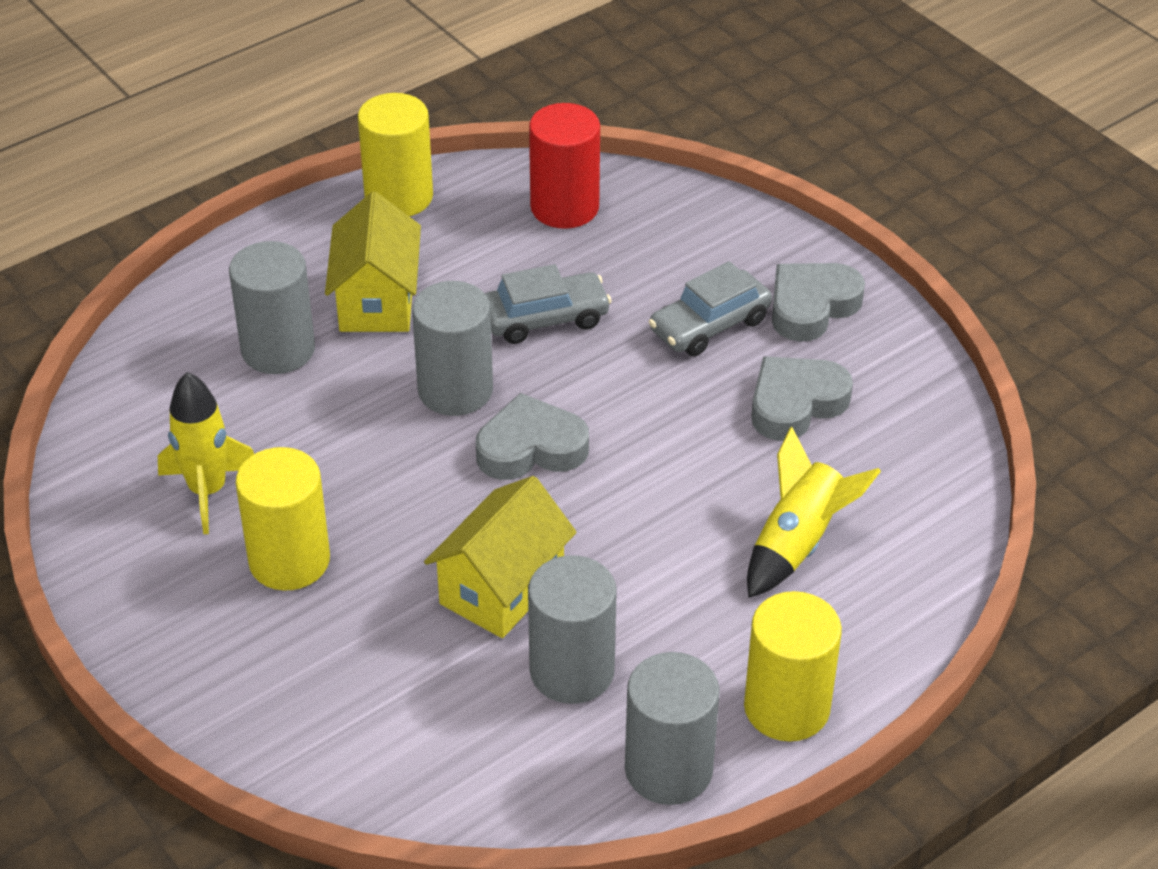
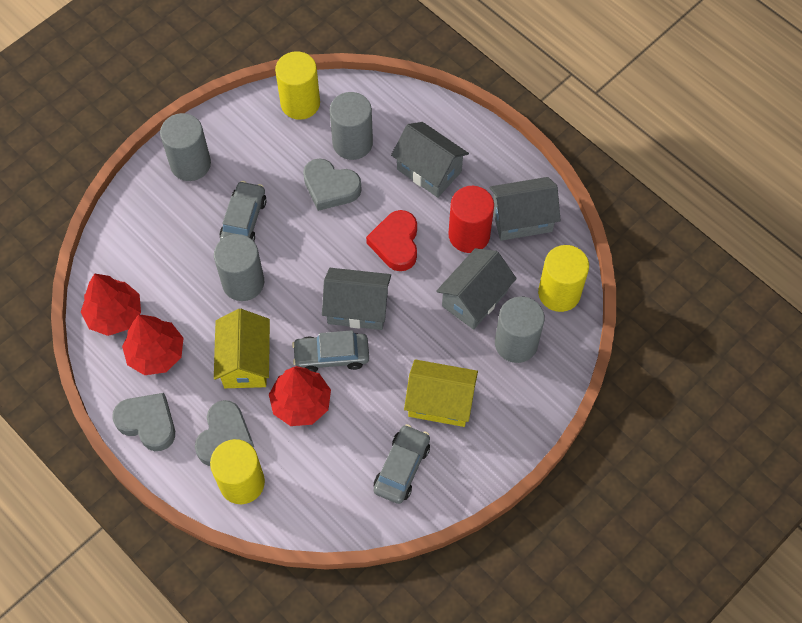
grey car: [485,264,612,344] [649,261,772,356] = 2 -> [219,181,267,241] [292,330,369,372] [374,424,430,504] = 3
grey house: none = 0 -> [322,268,391,330] [391,122,469,198] [436,248,517,330] [490,177,561,241] = 4
red heart: none = 0 -> [366,210,417,271] = 1
red tree: none = 0 -> [81,274,141,336] [122,315,183,375] [269,366,331,426] = 3
yellow rocket: [158,372,254,534] [747,427,881,598] = 2 -> none = 0

